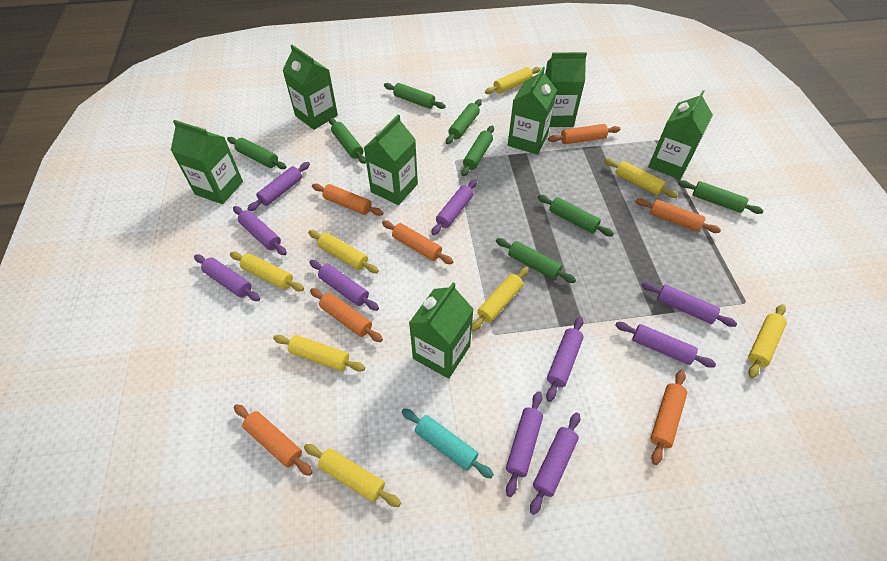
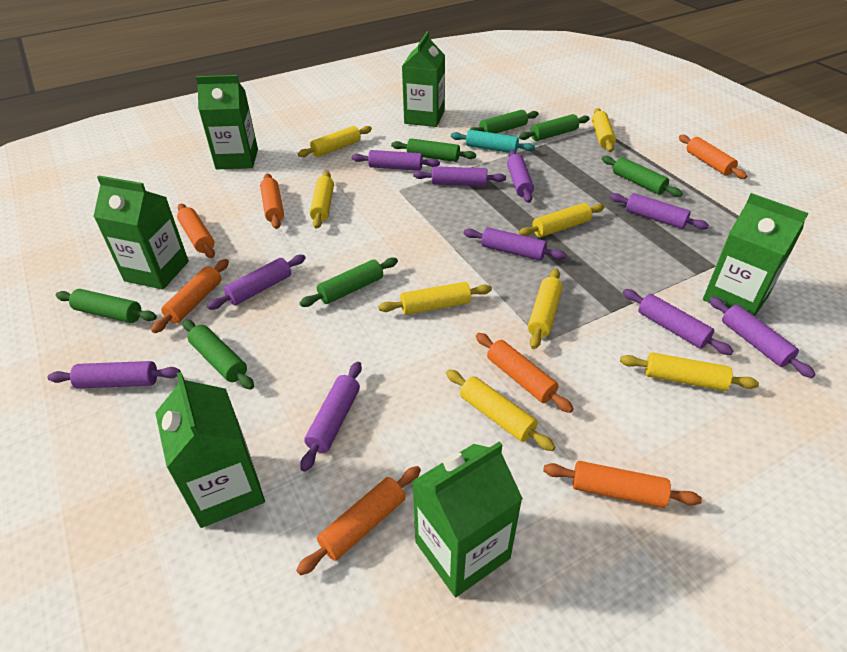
green carton: [171,120,243,204] [282,45,338,130] [364,114,418,205] [409,283,474,379] [508,67,557,155] [545,52,587,127] [648,90,713,179] = 7 -> [93,176,189,290] [155,372,265,528] [196,75,258,169] [402,31,445,127] [412,441,523,597] [703,193,808,316] = 6
green rolling pin: [227,137,286,169] [329,118,366,164] [384,83,446,109] [446,99,482,144] [461,126,494,176] [496,238,576,283] [537,195,614,237] [678,180,764,214] = 8 -> [56,289,157,323] [183,319,254,389] [300,257,398,307] [391,138,476,162] [468,110,539,133] [519,114,590,141] [602,156,683,197] = 7

